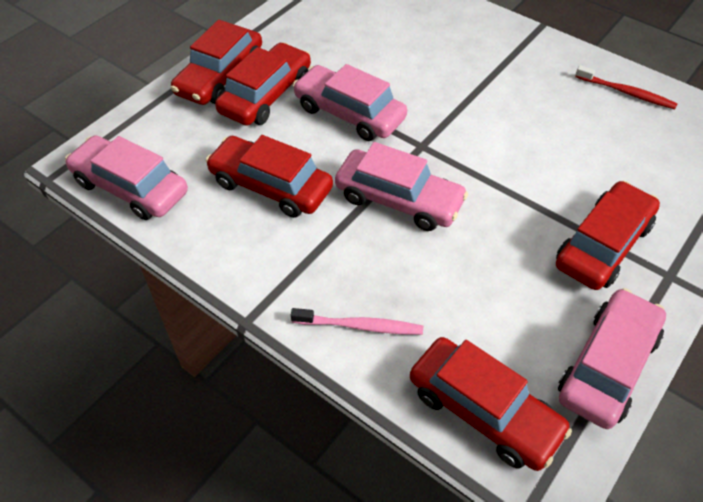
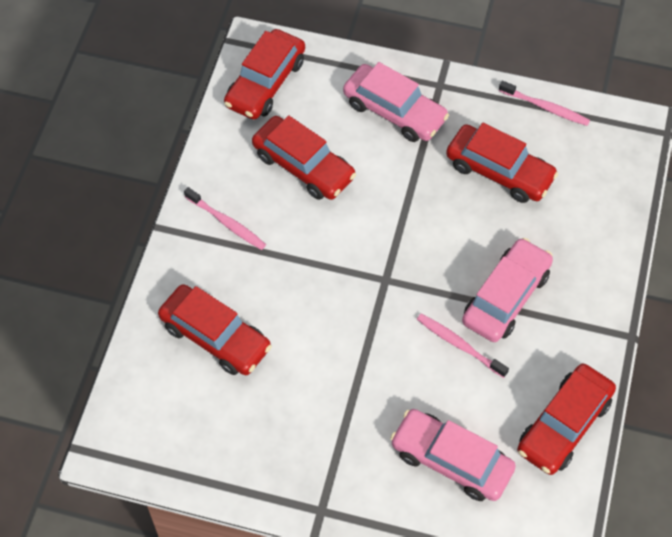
pink car: [65,135,188,220] [293,64,407,141] [335,142,468,231] [558,288,666,429] = 4 -> [343,62,449,142] [390,409,516,501] [462,238,553,342] = 3
pink toothbrush: [291,308,423,335] = 1 -> [184,187,266,250] [417,314,509,378] [499,81,590,126] = 3
red toothbrush: [575,65,678,109] = 1 -> none = 0

